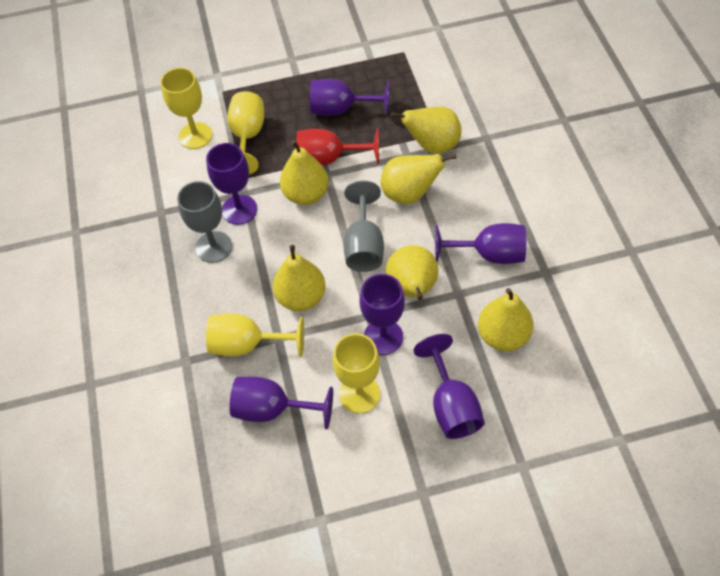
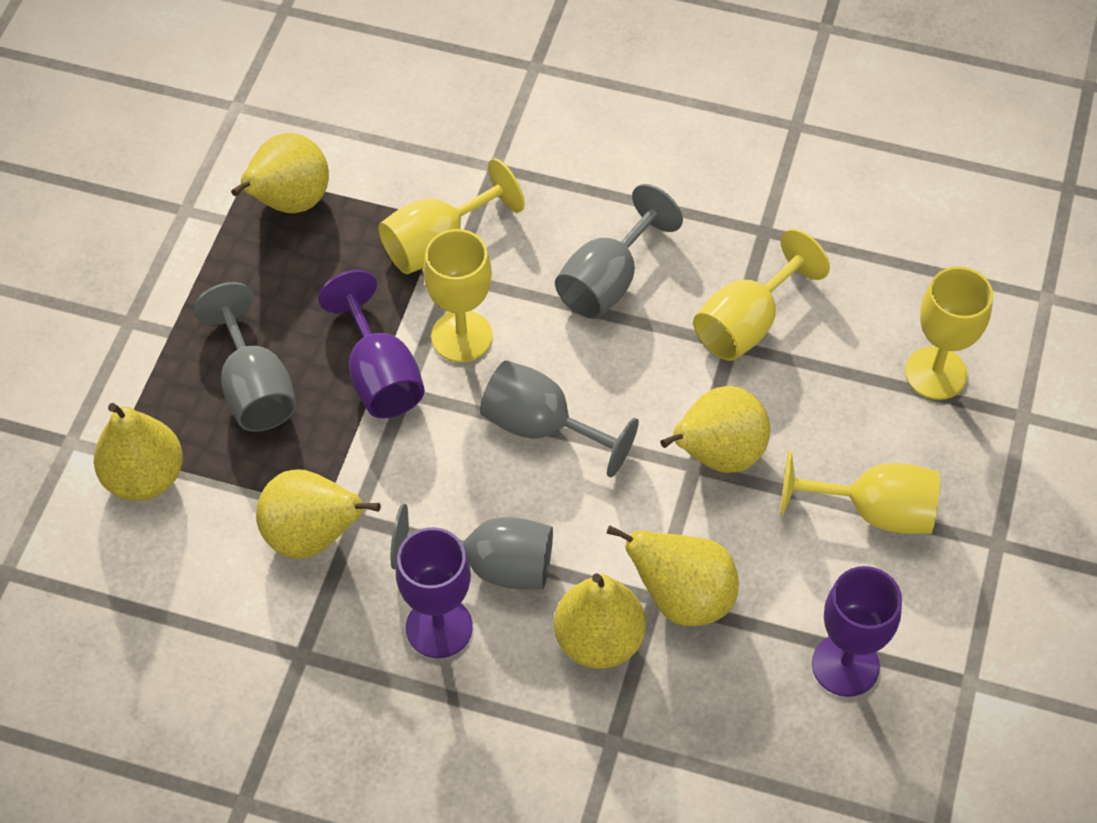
grey goblet: [177,181,232,263] [344,180,384,272] = 2 -> [193,282,297,432] [390,504,553,590] [480,360,639,477] [555,184,683,319] = 4
purple goblet: [206,143,257,225] [230,377,333,429] [310,79,389,116] [359,274,405,355] [414,334,485,439] [435,223,526,264] = 6 -> [318,270,425,418] [396,527,473,658] [812,566,902,697] = 3
red goblet: [297,128,379,166] = 1 -> none = 0
yellow goblet: [160,68,212,149] [206,313,304,357] [228,91,264,174] [333,333,380,414] = 4 -> [378,159,525,274] [423,229,493,362] [693,229,830,361] [780,450,940,534] [905,267,993,400] = 5

